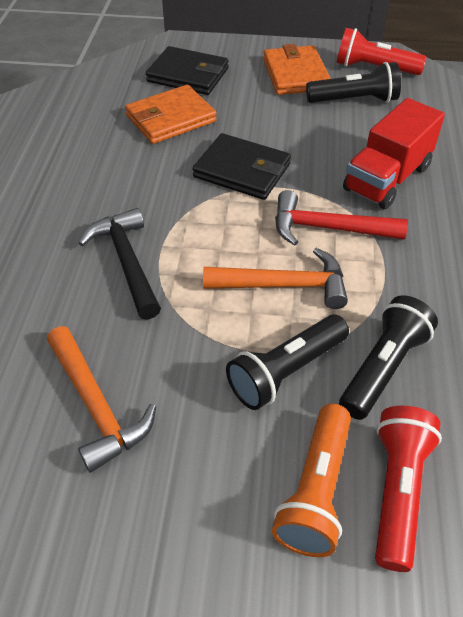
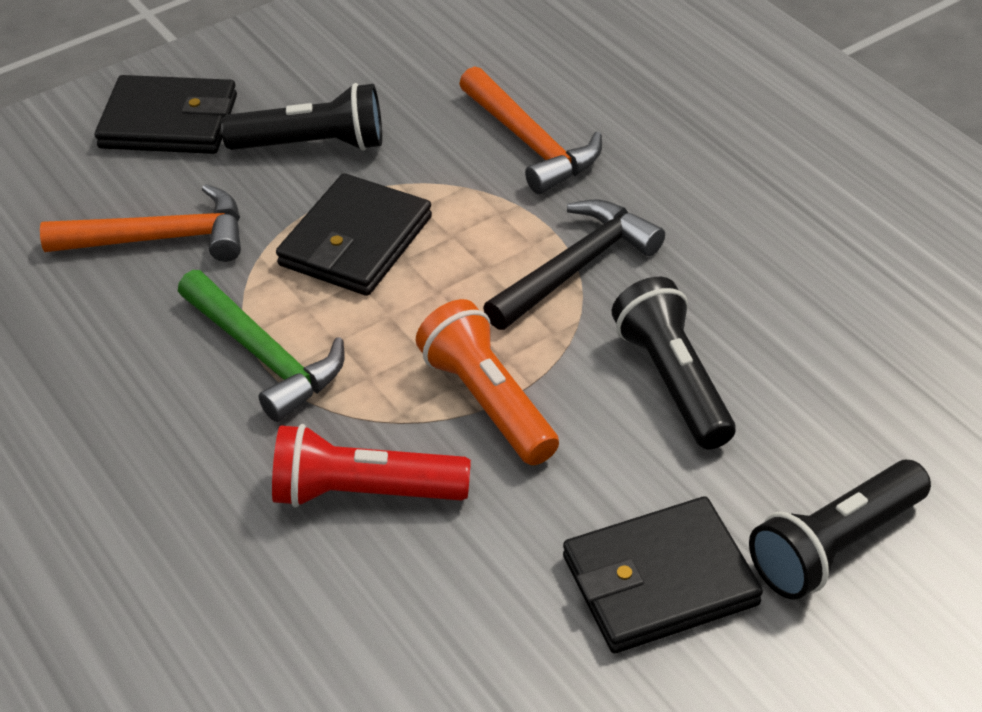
black wallet: [146,46,229,95] [193,133,291,200] = 2 -> [95,75,237,154] [276,173,432,296] [563,496,763,653] = 3
green hammer: none = 0 -> [178,270,345,422] = 1
orange wallet: [125,85,216,144] [263,44,331,95] = 2 -> none = 0
red flashlight: [337,28,427,75] [375,406,442,572] = 2 -> [272,424,471,508] = 1
red hammer: [275,190,408,246] = 1 -> none = 0
red truck: [343,98,445,209] = 1 -> none = 0

